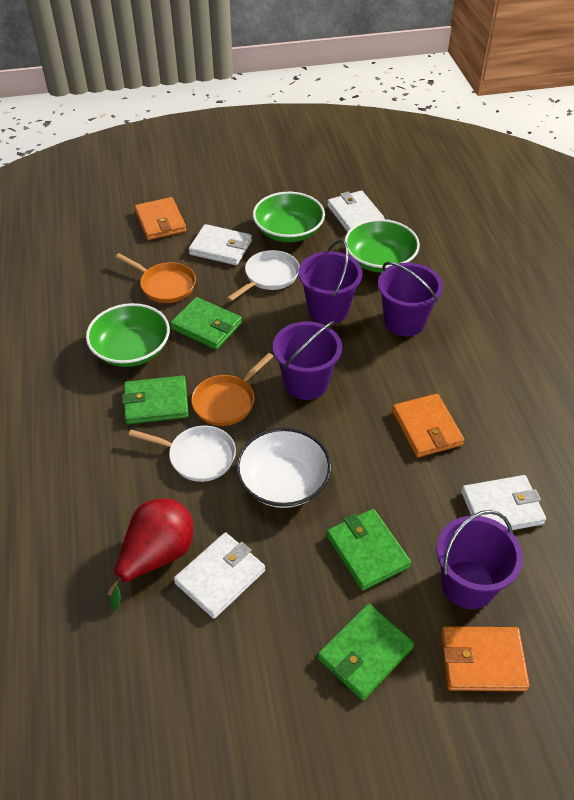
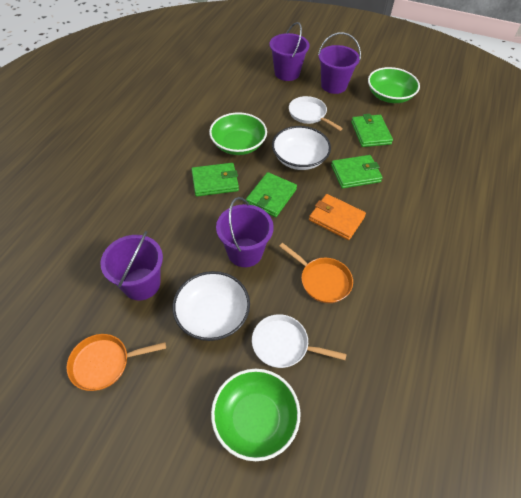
orange wallet: [135,197,186,240] [392,394,464,457] [441,626,530,691] = 3 -> [309,194,366,240] = 1
red pear: [106,498,193,610] = 1 -> none = 0
white bowl: [236,428,332,508] = 1 -> [173,271,250,341] [272,126,331,170] = 2
white wallet: [174,532,265,619] [189,224,252,265] [327,190,385,232] [461,475,546,530] = 4 -> none = 0

